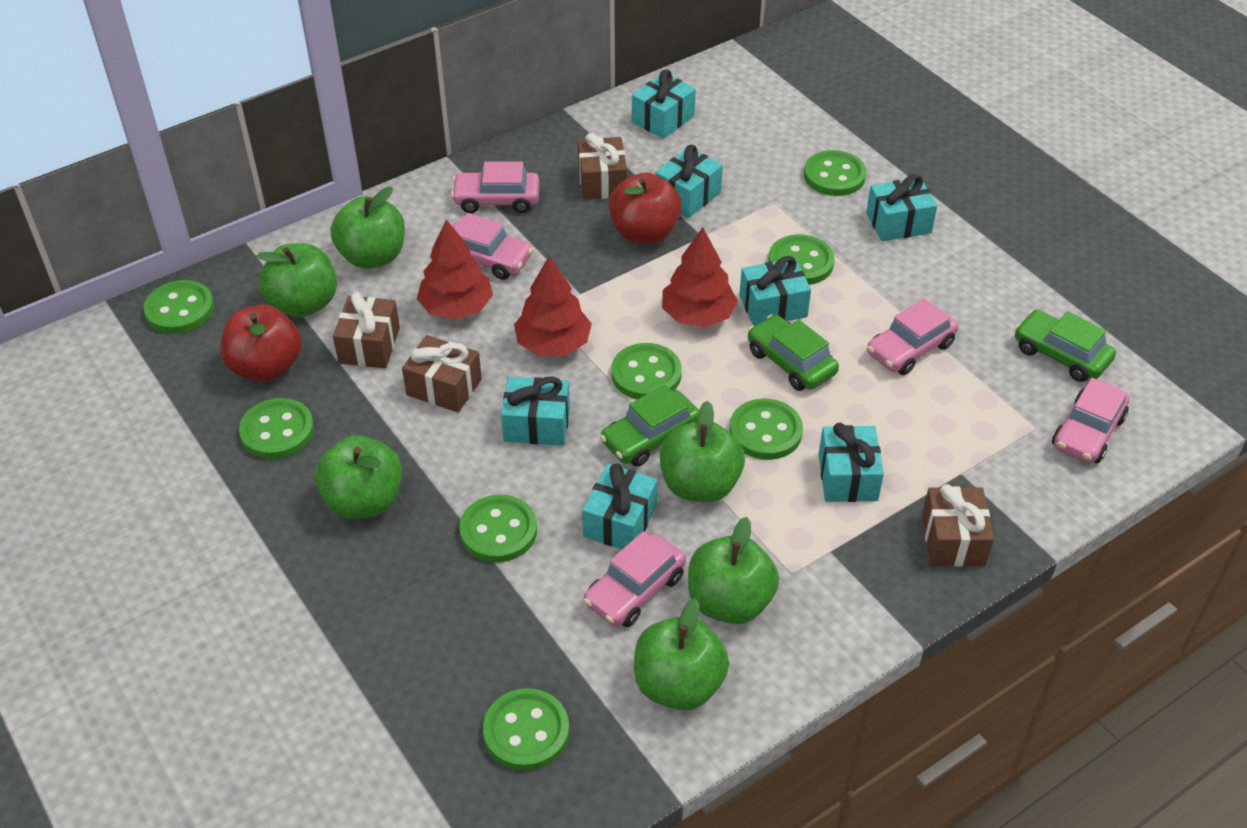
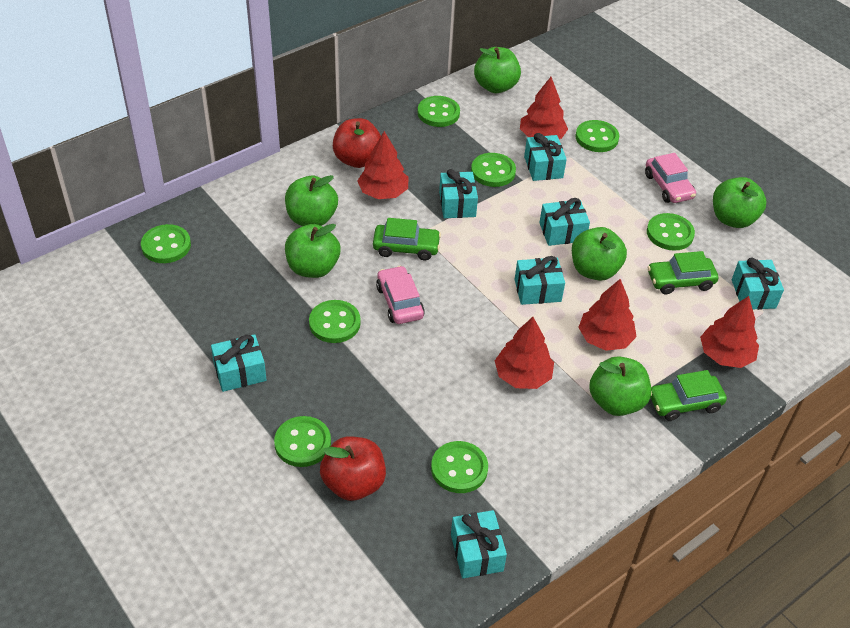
brown gift: [333,292,400,368] [402,335,482,413] [578,133,627,200] [922,484,994,567] = 4 -> none = 0
pink car: [451,161,540,213] [452,213,533,280] [584,532,686,627] [867,298,958,375] [1052,378,1129,463] = 5 -> [376,266,425,324] [645,153,696,203] = 2
red tree: [417,219,493,319] [514,256,592,356] [662,227,738,327] = 3 -> [357,131,408,199] [495,317,554,389] [520,77,568,139] [578,279,637,351] [700,296,759,368] = 5

